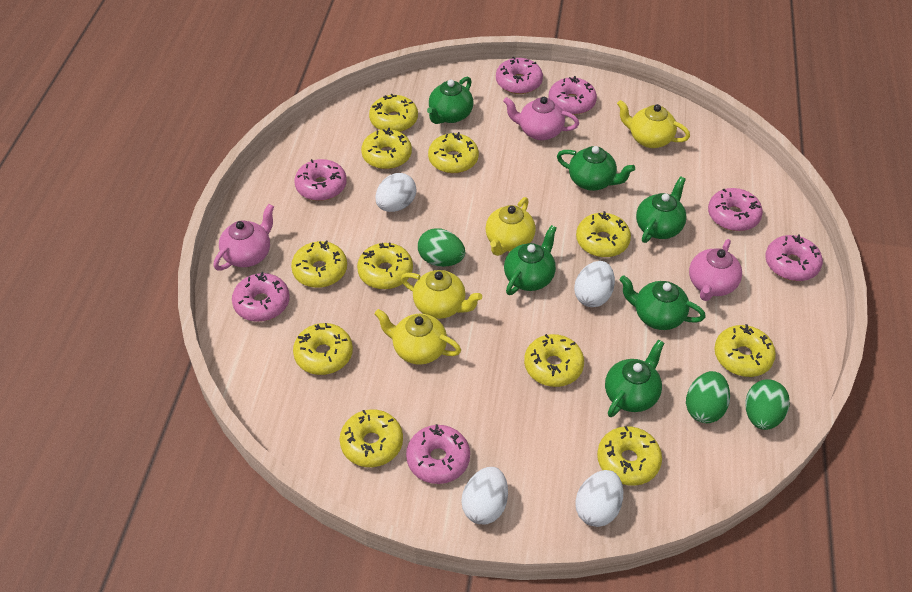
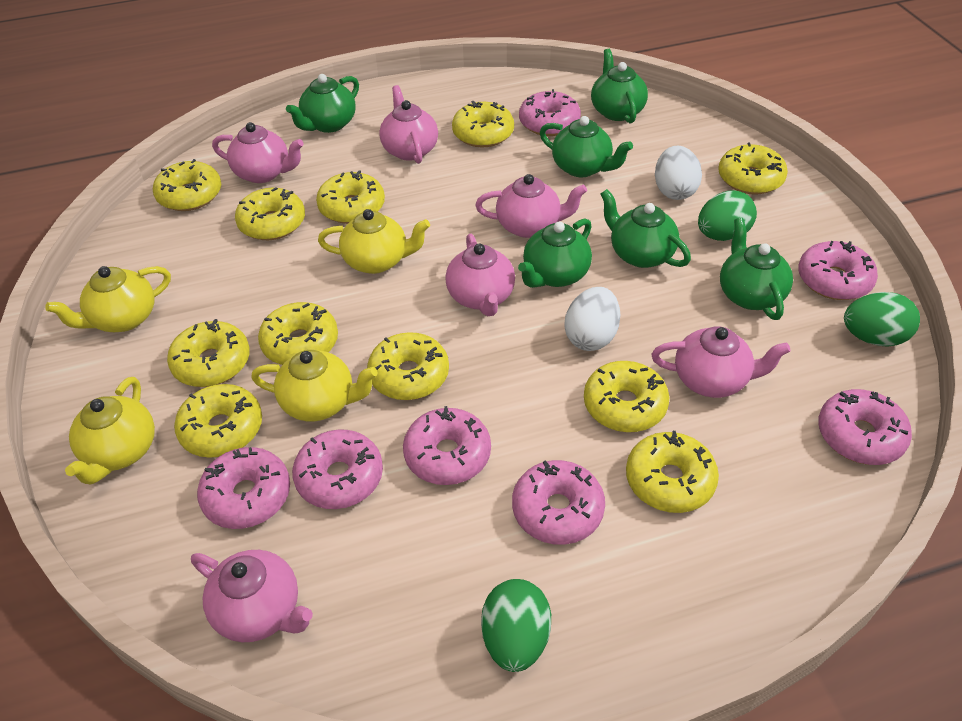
pink teapot: [214,204,274,271] [503,97,579,140] [689,239,742,301] = 3 -> [191,550,313,642] [212,122,304,183] [379,85,438,164] [445,234,515,316] [475,174,587,238] [652,326,791,398] = 6
white egg: [375,173,416,212] [461,467,508,524] [574,261,615,307] [575,470,623,527] = 4 -> [564,287,620,351] [655,146,702,200] = 2

